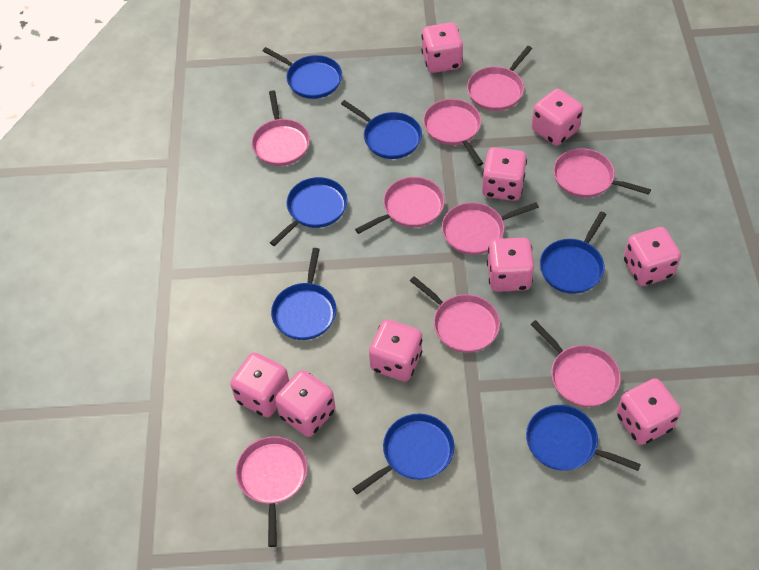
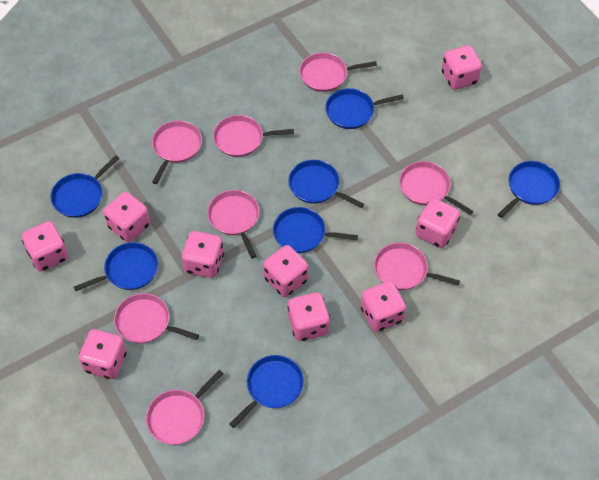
pink pan: [236,436,308,547] [252,90,310,166] [355,177,445,234] [410,276,500,353] [423,99,483,166] [442,202,539,255] [467,46,532,111] [530,320,621,407] [553,148,651,198] = 9 -> [114,293,199,344] [146,370,224,445] [152,121,202,184] [207,190,259,259] [213,115,294,157] [299,53,377,92] [374,243,460,290] [399,161,473,215] = 8

